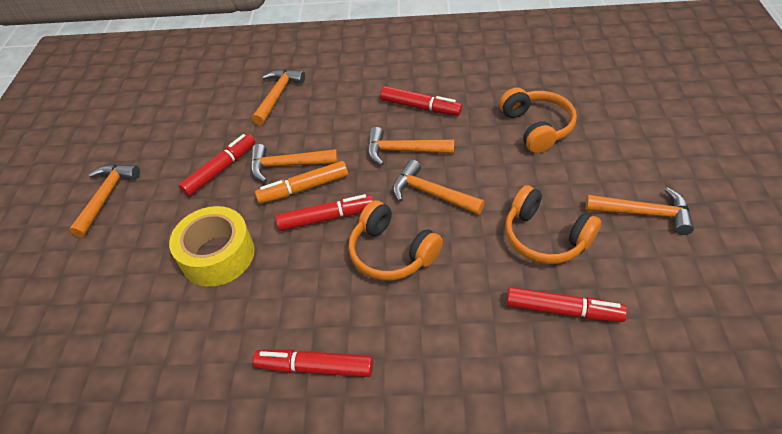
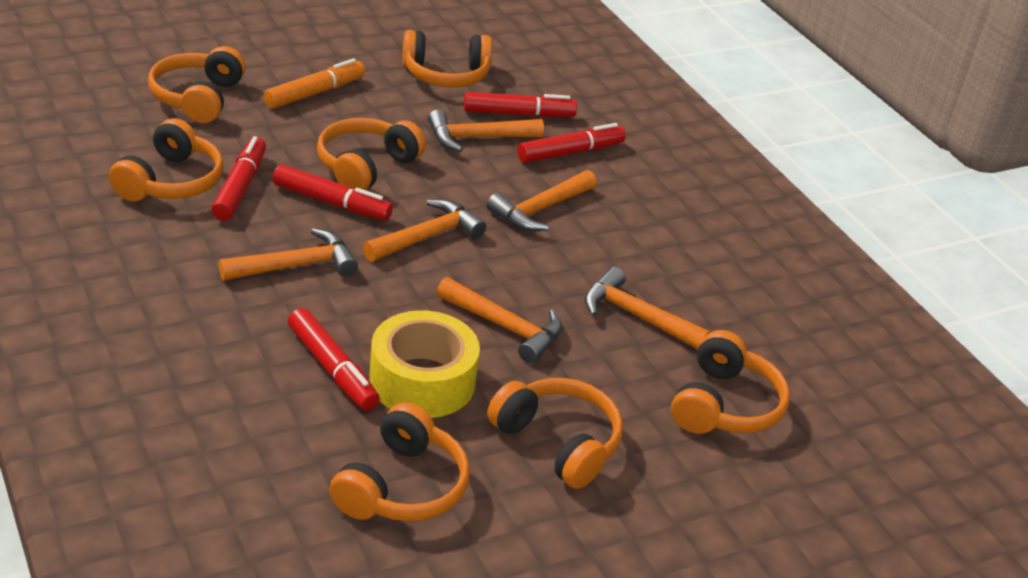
orange headphones: [348,200,443,281] [499,87,577,153] [505,185,601,264] = 3 -> [109,118,224,202] [148,46,246,123] [317,118,426,190] [329,402,470,521] [403,30,492,87] [487,378,623,489] [671,330,790,434] = 7

